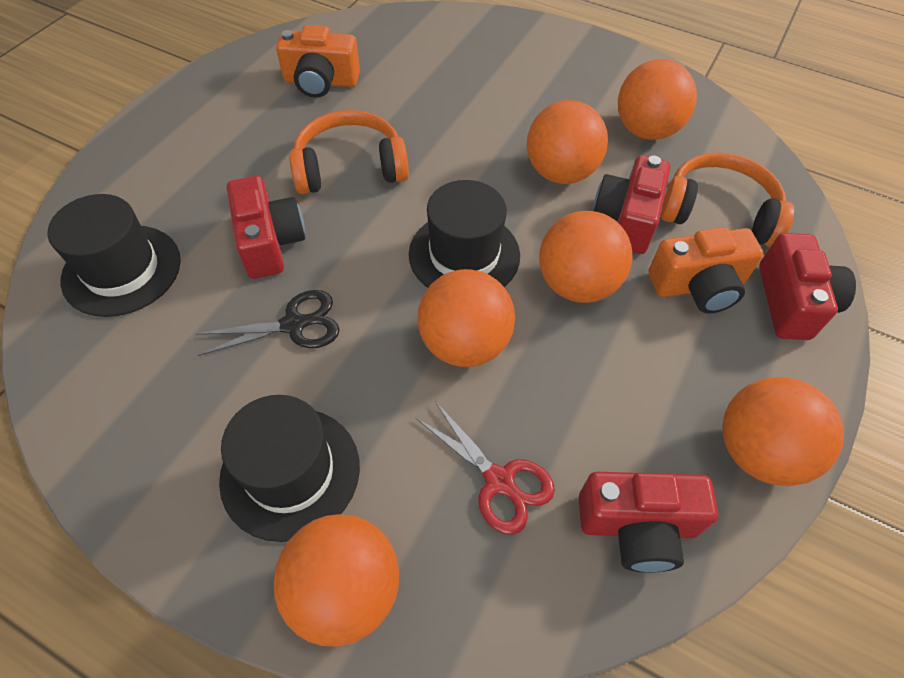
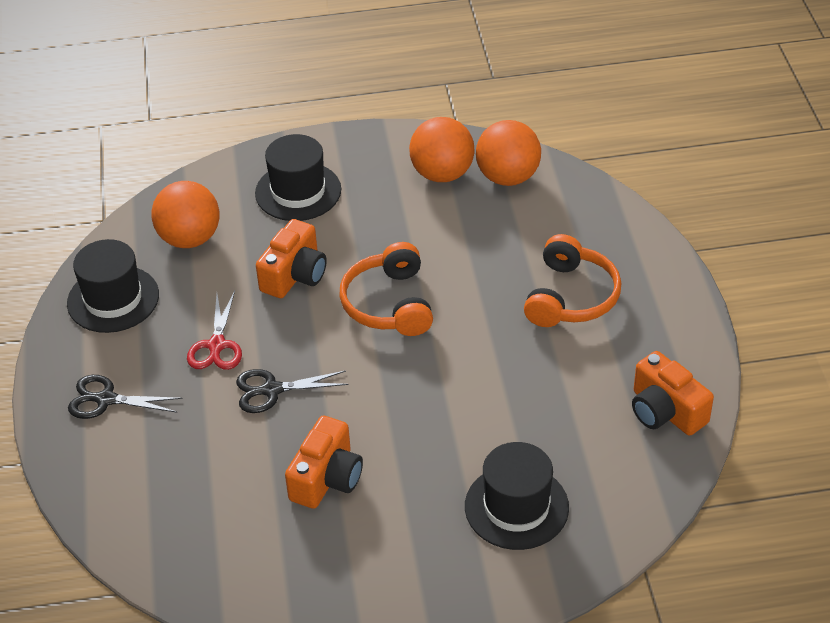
black scissors: [196,290,340,356] = 1 -> [68,375,183,419] [236,369,349,413] = 2
orange ball: [273,514,399,647] [418,269,515,367] [527,100,608,184] [539,211,632,303] [618,59,697,140] [722,377,844,486] = 6 -> [151,181,220,248] [409,117,475,182] [476,120,541,186] = 3
orange camera: [276,25,360,98] [648,227,764,313] = 2 -> [256,219,327,298] [285,416,363,509] [632,351,714,436] = 3
red camera: [227,176,305,279] [579,472,718,573] [594,155,670,254] [759,233,856,340] = 4 -> none = 0

